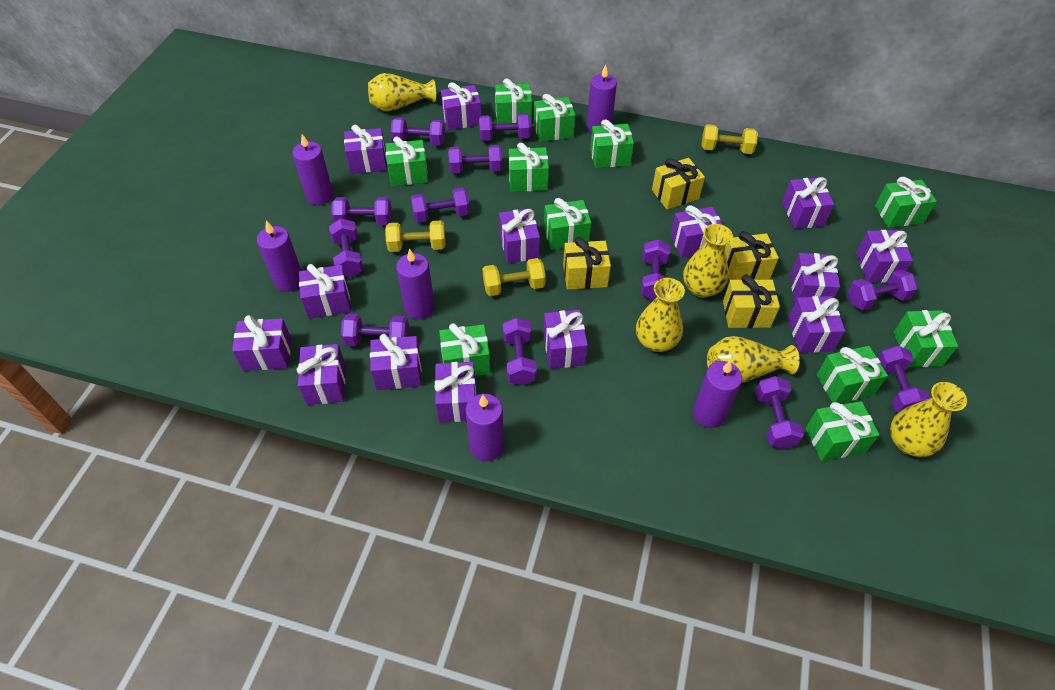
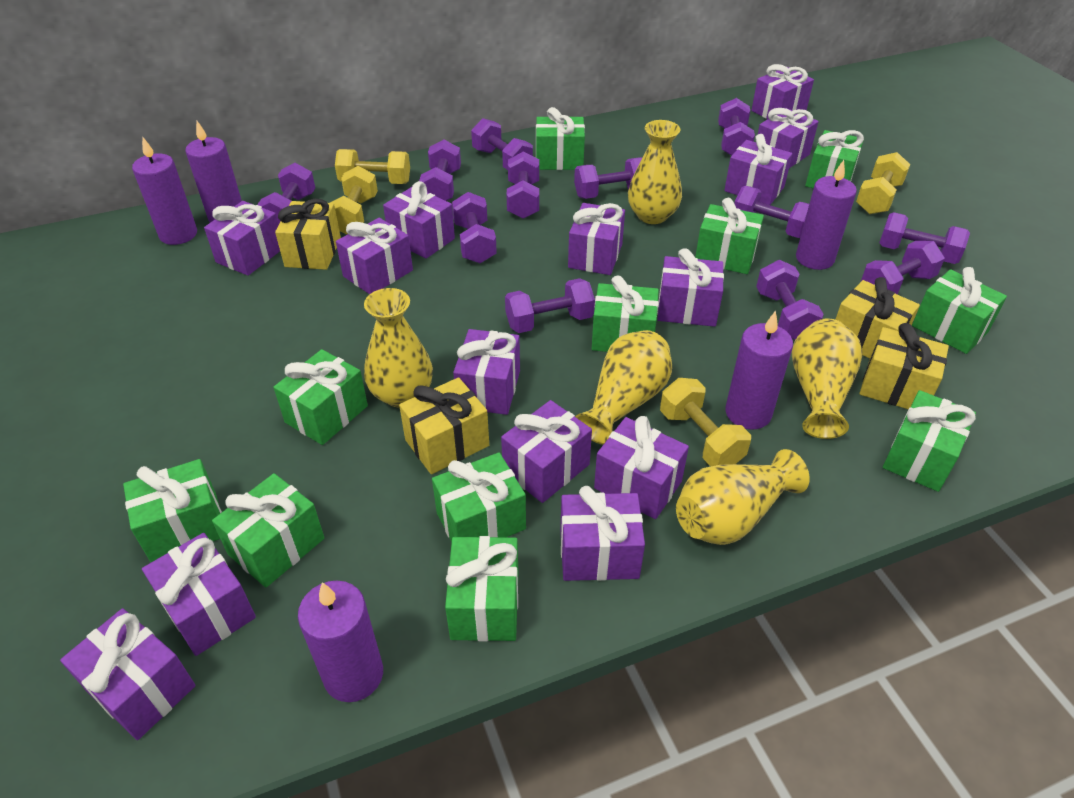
purple candle: [257,221,302,292] [292,134,333,205] [396,248,435,319] [466,394,504,461] [587,65,617,133] [693,360,742,428] = 6 -> [132,137,197,245] [185,121,242,223] [298,581,383,702] [725,311,793,430] [796,160,857,270] = 5
yellow dumbbell: [385,221,445,252] [483,258,546,296] [701,124,758,154] = 3 -> [330,166,378,234] [335,149,410,184] [660,378,751,467] [856,152,910,214] = 4

